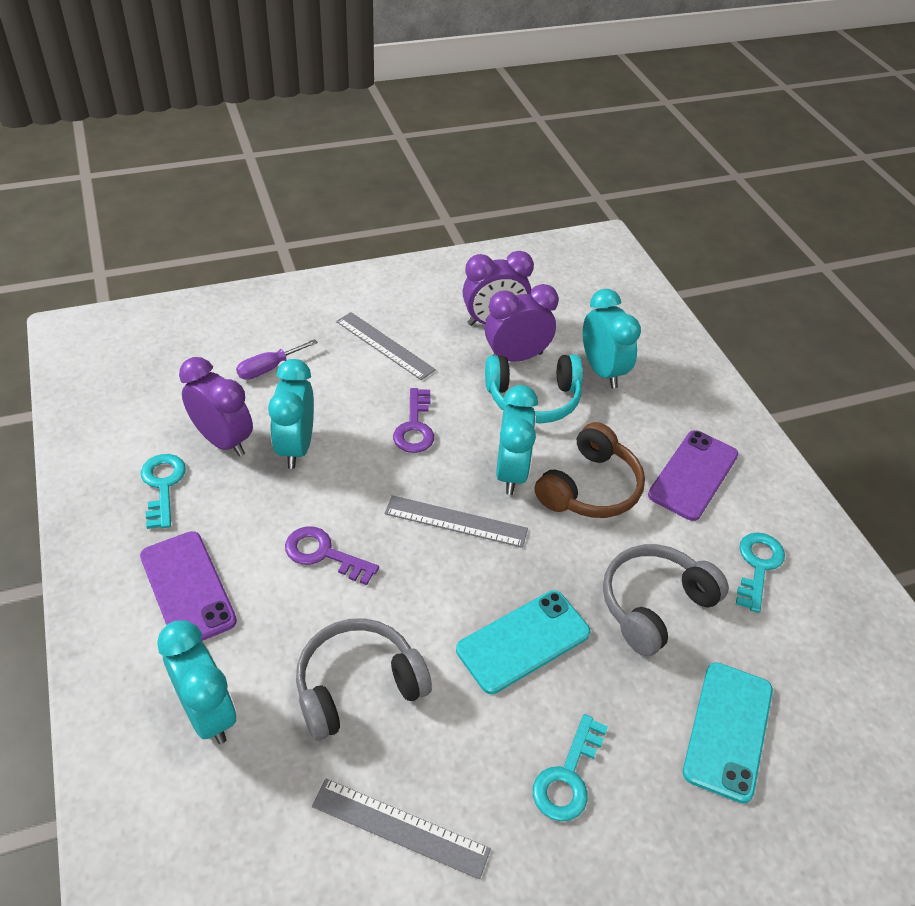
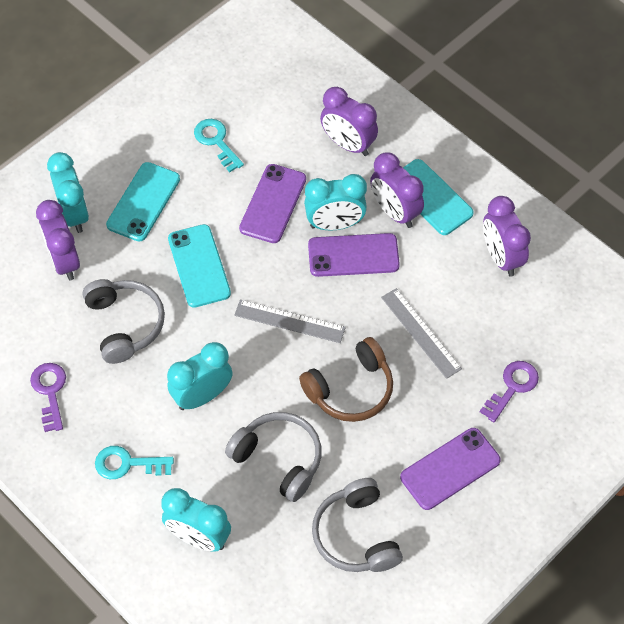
grey headphones: [296,618,432,741] [603,544,729,656] = 2 -> [83,279,165,364] [225,412,322,502] [312,478,403,572] = 3
grey ruler: [312,779,491,879] [336,312,436,380] [385,495,528,548] = 3 -> [234,300,346,343] [381,288,462,379] = 2
purple clock: [179,357,253,457] [463,251,534,326] [485,284,559,362] = 3 -> [36,200,80,280] [320,87,378,156] [370,152,424,228] [483,196,531,277] = 4
purple phone: [140,531,237,641] [648,430,738,521] = 2 -> [239,164,306,243] [308,233,400,277] [400,428,501,510] = 3
purple screwdriver: [236,339,318,380] = 1 -> none = 0
turquoise headphones: [485,355,583,423] = 1 -> none = 0
turquoise key: [141,454,186,529] [533,714,608,821] [736,532,785,613] = 3 -> [95,446,174,479] [194,119,244,172] = 2
turquoise phone: [456,590,590,694] [683,662,773,804] = 2 -> [106,162,180,242] [168,224,231,308] [403,159,474,235] = 3

